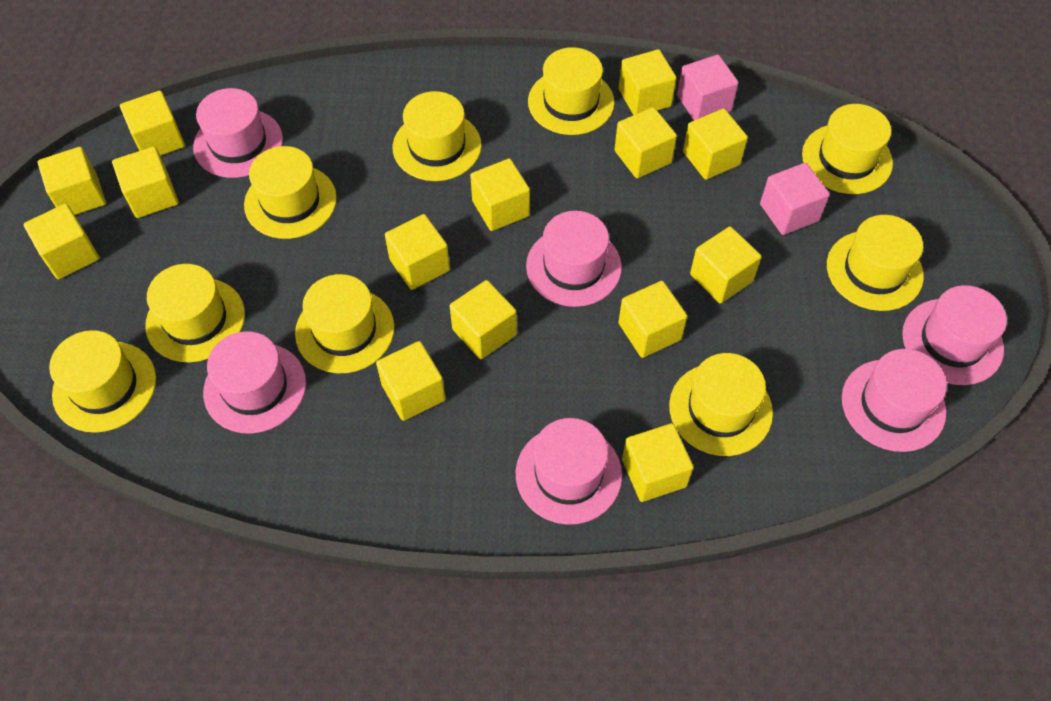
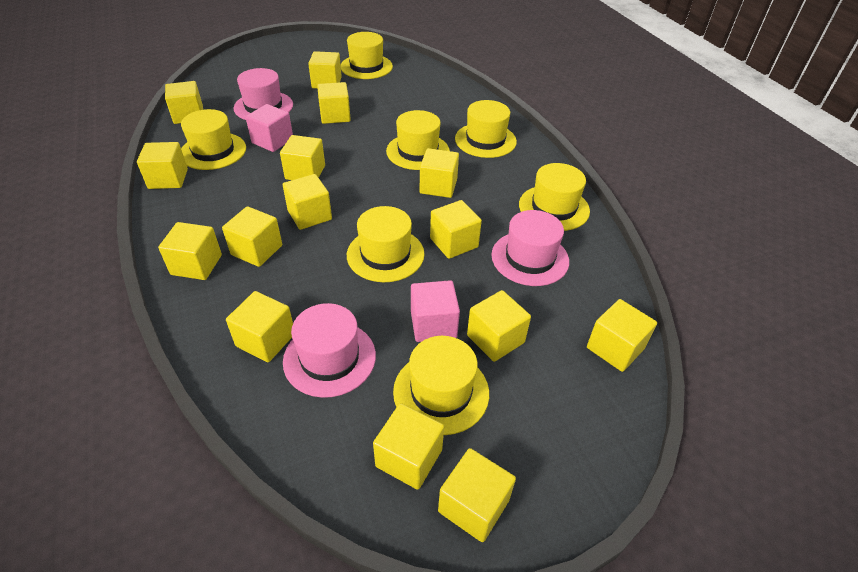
pink hat: [193,88,283,178] [203,331,306,434] [516,418,622,525] [526,211,622,307] [842,349,947,452] [902,285,1007,385] = 6 -> [234,68,293,120] [283,303,376,398] [491,210,569,286] = 3
yellow cube: [24,203,99,279] [37,147,106,215] [112,146,179,218] [120,90,185,156] [376,341,445,421] [385,214,450,290] [450,280,517,359] [470,158,530,231] [615,107,677,178] [618,281,687,358] [619,49,677,115] [622,423,694,502] [683,108,748,180] [690,226,761,304] = 14 -> [137,142,188,189] [158,222,222,280] [165,81,203,124] [222,206,282,267] [226,291,293,362] [280,135,325,180] [283,174,332,230] [308,51,342,89] [317,82,351,124] [373,403,444,490] [420,148,459,198] [430,200,482,259] [438,448,516,542] [467,290,531,362] [587,299,657,372] = 15
yellow hat: [49,330,156,433] [145,264,245,362] [244,146,337,239] [295,274,394,373] [392,91,482,181] [528,47,615,135] [669,353,773,456] [802,104,893,194] [827,215,924,311] = 9 -> [181,109,246,170] [341,32,393,79] [347,206,425,282] [386,110,450,170] [393,336,489,435] [455,100,517,158] [519,163,590,231] = 7

